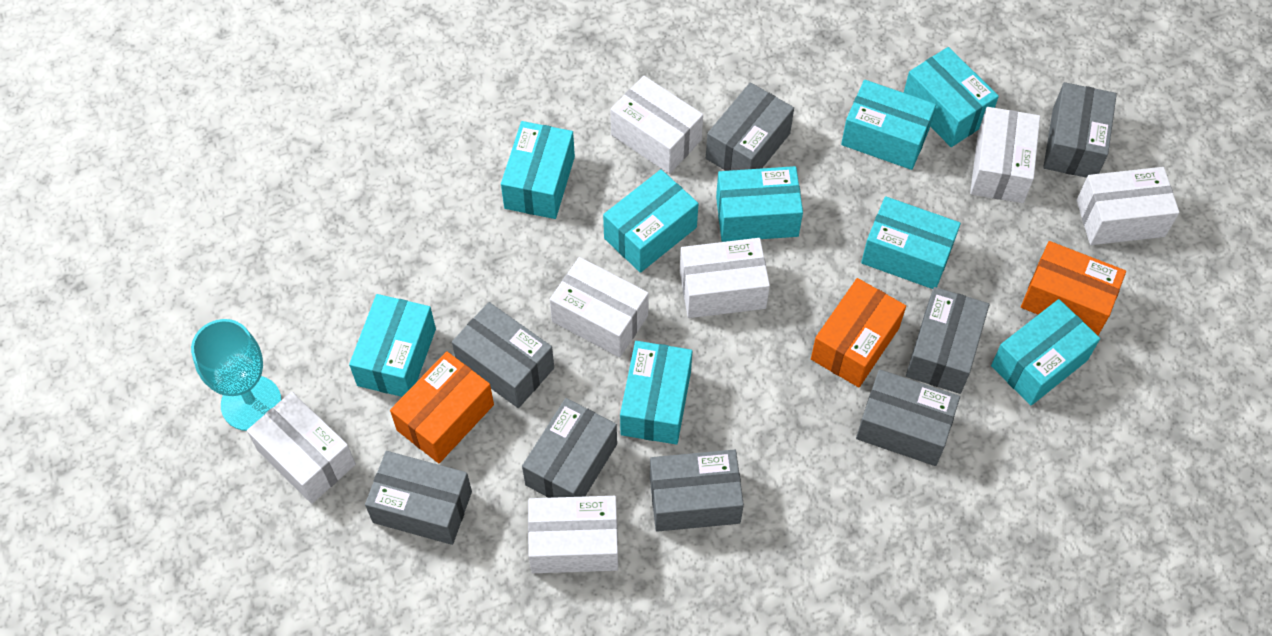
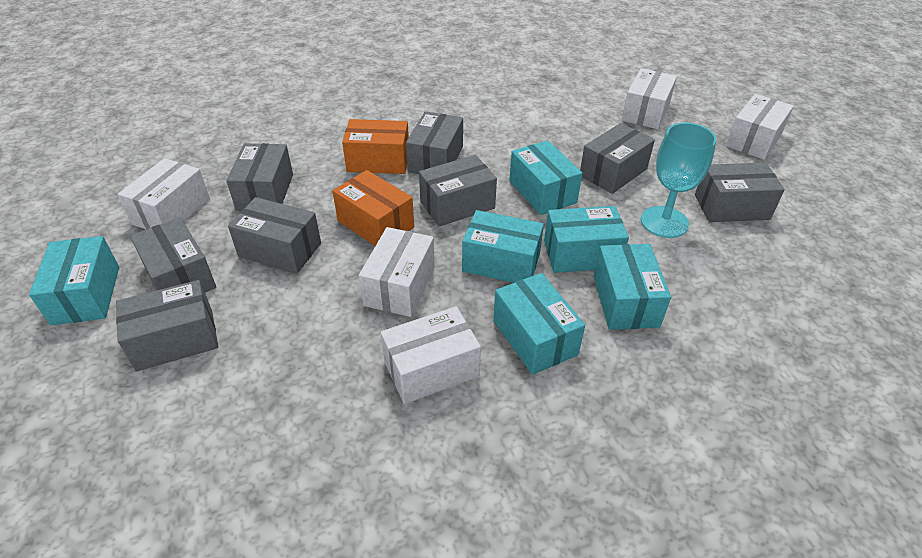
orange box: [390,351,494,463] [811,278,906,387] [1021,241,1126,335] = 3 -> [332,170,414,246] [342,119,409,174] = 2
turquoise box: [349,294,436,397] [501,121,575,219] [603,169,698,273] [620,341,692,445] [716,166,803,242] [841,80,936,170] [861,196,961,289] [904,47,999,147] [991,299,1100,405] = 9 -> [29,236,119,325] [462,210,544,283] [493,273,585,375] [509,140,582,215] [544,206,629,273] [593,244,671,330] = 6
white box: [247,392,356,504] [528,496,618,573] [550,257,649,358] [611,76,703,174] [680,238,770,318] [970,107,1040,203] [1077,167,1179,245] = 7 -> [118,158,210,230] [359,227,435,317] [381,306,481,404] [622,68,677,129] [726,94,794,160] = 5

